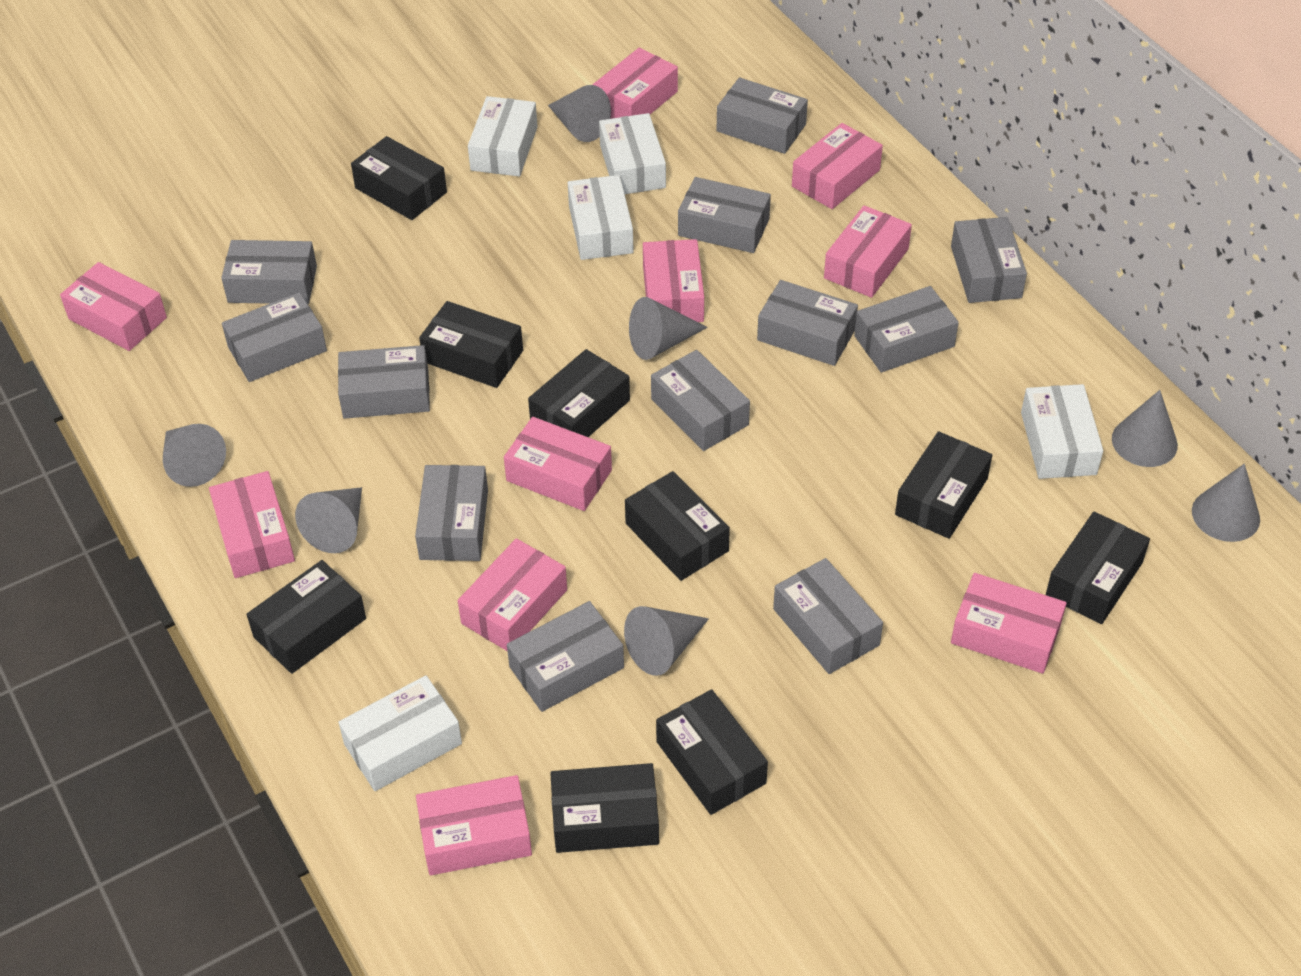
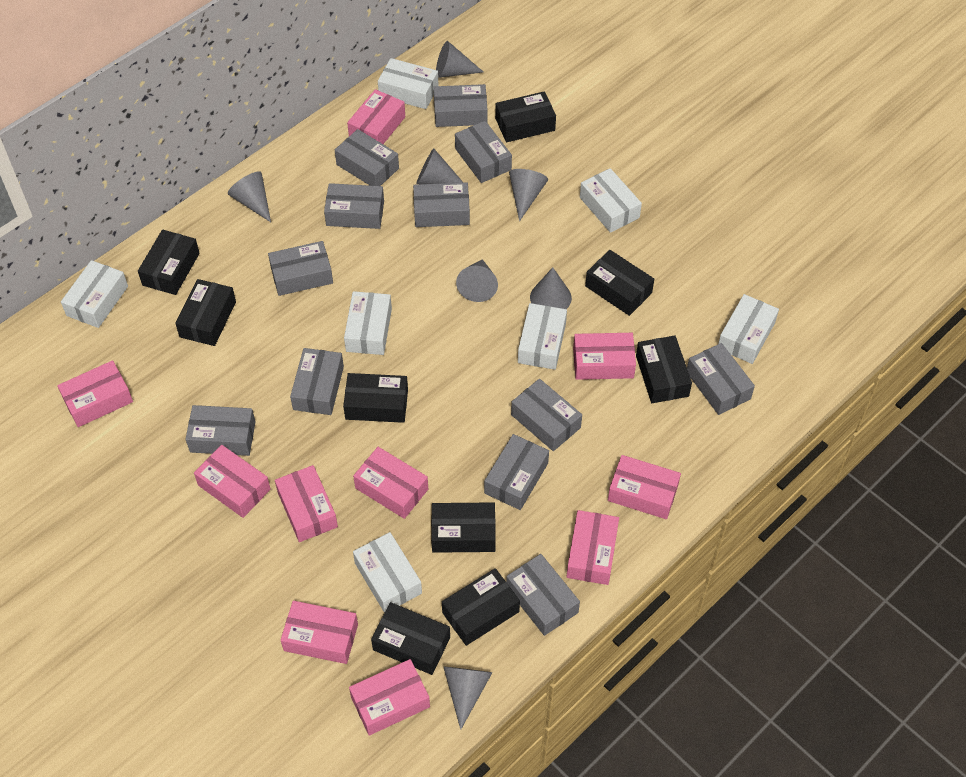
white box: [338,675,462,791] [468,96,537,176] [568,175,634,260] [599,113,666,194] [1021,384,1103,479] = 5 -> [61,260,128,328] [344,291,392,355] [353,532,422,613] [378,58,439,109] [518,303,567,370] [580,168,642,233] [718,294,779,364] = 7

